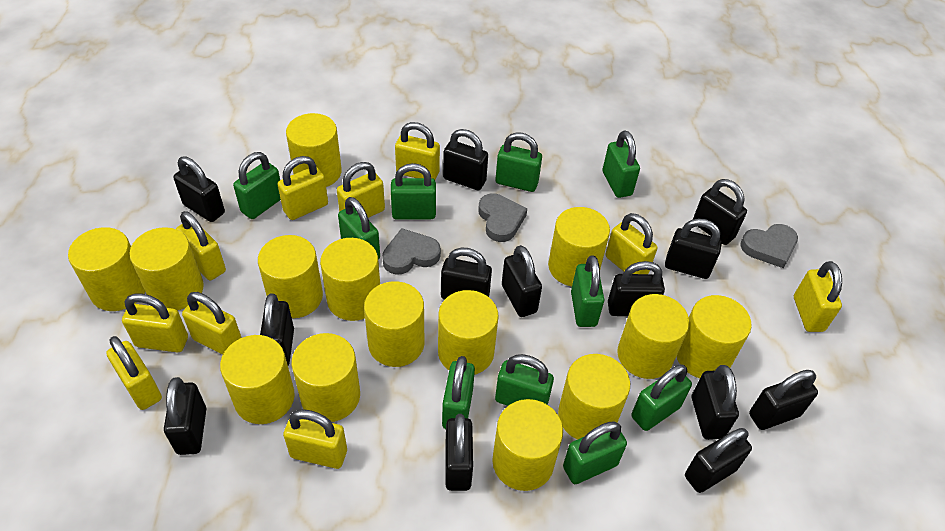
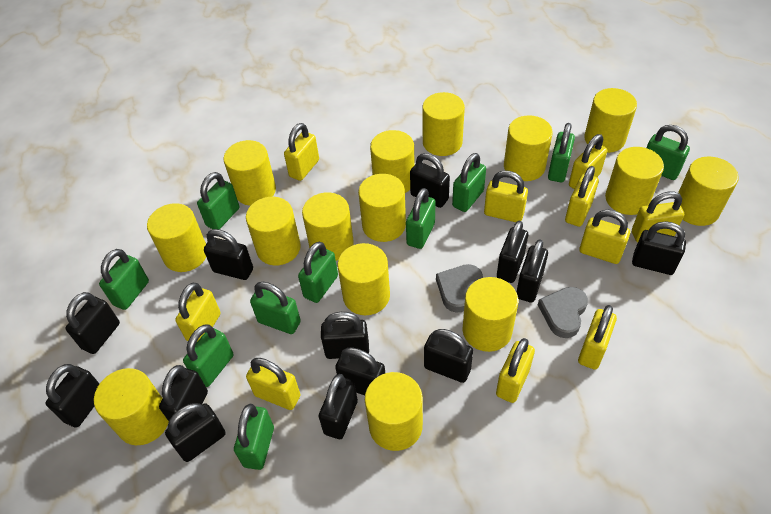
grey heart: [382,228,441,275] [478,194,527,242] [740,224,798,268] = 3 -> [436,264,483,313] [538,287,588,338] = 2
yellow cylinder: [68,227,145,311] [129,227,204,310] [220,335,295,424] [258,235,323,318] [286,113,342,187] [291,333,360,422] [320,238,380,321] [364,281,424,367] [438,290,499,375] [492,399,563,491] [548,207,610,286] [558,354,630,440] [617,294,689,379] [677,295,752,378] = 14 -> [94,368,169,445] [147,203,206,272] [223,140,276,206] [246,197,301,265] [302,192,354,261] [338,243,390,315] [358,174,406,242] [365,372,423,451] [370,130,415,193] [423,92,465,156] [462,277,518,352] [504,115,553,181] [584,88,637,153] [605,147,664,215] [674,157,739,226] = 15

